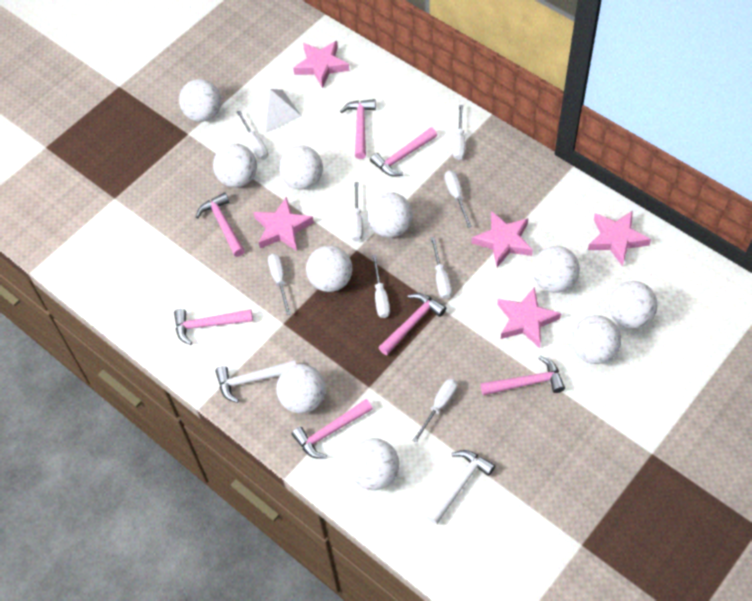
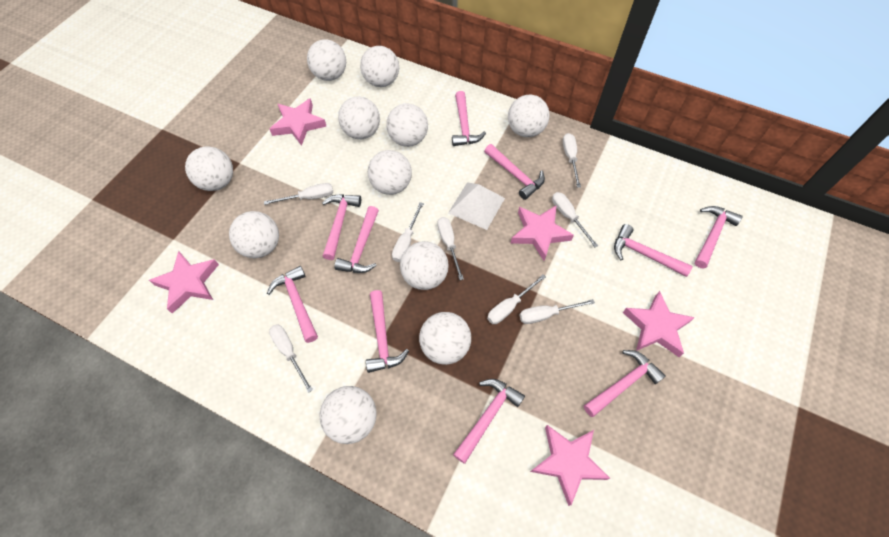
pink hammer: [174,309,253,345] [196,192,245,257] [291,399,373,459] [340,99,376,159] [370,127,437,177] [378,293,446,355] [480,356,565,396] = 7 -> [267,266,318,343] [322,194,361,260] [334,206,379,273] [366,290,409,373] [452,91,486,146] [453,379,525,464] [484,144,545,200] [584,350,666,417] [614,224,693,277] [695,206,743,268] = 10
white ball: [179,79,221,122] [213,144,257,187] [276,364,326,413] [279,146,323,190] [306,245,352,292] [348,438,399,490] [367,192,413,238] [532,246,580,293] [572,315,621,364] [608,281,658,329] = 10 -> [185,146,233,191] [229,211,279,258] [307,39,346,81] [320,386,377,444] [338,96,380,139] [360,46,399,87] [368,150,412,195] [386,103,428,147] [400,241,449,290] [419,312,471,365] [508,95,550,137] = 11
white hammer: [215,360,296,403] [426,450,495,525] = 2 -> none = 0

